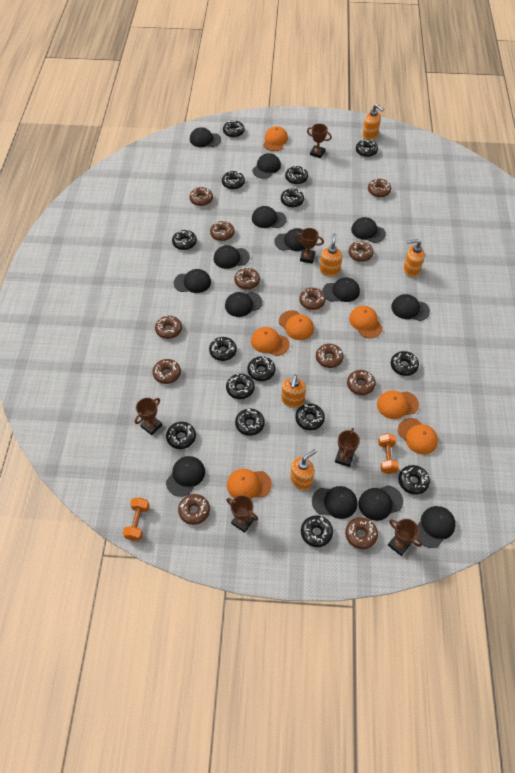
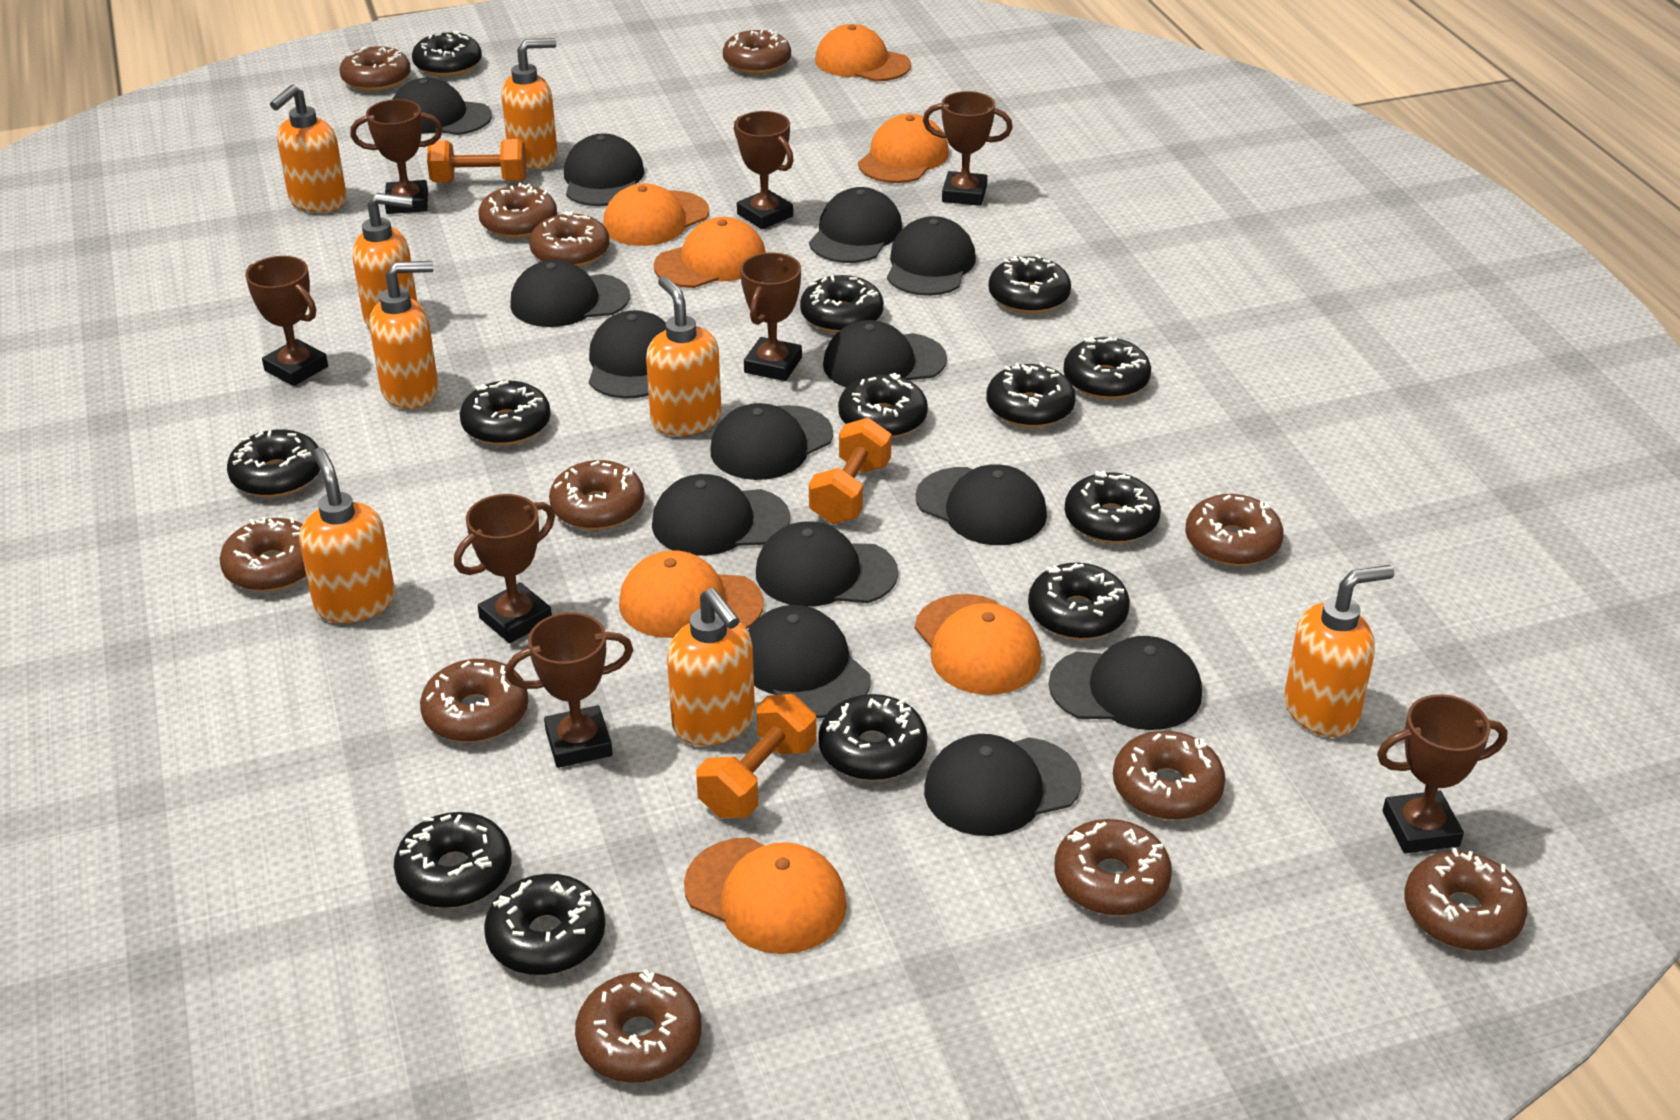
black donut: [166,422,196,449] [172,229,197,250] [209,337,237,361] [222,171,245,190] [223,120,245,138] [226,374,255,399] [235,409,265,436] [247,356,275,381] [281,188,304,207] [285,166,308,185] [295,404,325,430] [301,516,333,547] [356,139,378,157] [391,351,419,376] [398,465,430,495] = 15 -> [227,429,320,497] [394,812,512,908] [412,30,482,77] [460,380,551,445] [484,874,605,975] [800,275,884,333] [818,694,928,781] [838,373,928,438] [986,362,1076,428] [988,254,1071,314] [1028,563,1130,640] [1063,337,1151,399] [1064,471,1161,543] = 13
brown trophy: [135,398,162,435] [226,495,258,533] [294,228,324,264] [307,124,332,158] [335,428,360,467] [388,519,422,556] = 6 -> [245,256,328,386] [350,99,443,214] [454,494,555,643] [505,612,633,768] [734,111,794,229] [740,253,802,381] [923,91,1013,206] [1377,694,1508,853] = 8
orange dumbbell: [123,497,150,541] [378,433,399,474] = 2 -> [427,139,526,183] [696,694,817,818] [809,418,892,524] = 3
orange soap dispenser: [281,375,306,408] [290,449,317,490] [320,233,342,277] [362,104,384,140] [404,239,425,277] = 5 -> [270,85,347,213] [299,448,395,623] [353,193,417,329] [369,261,439,409] [501,38,558,169] [646,276,721,436] [667,588,755,746] [1284,565,1394,737] = 8

